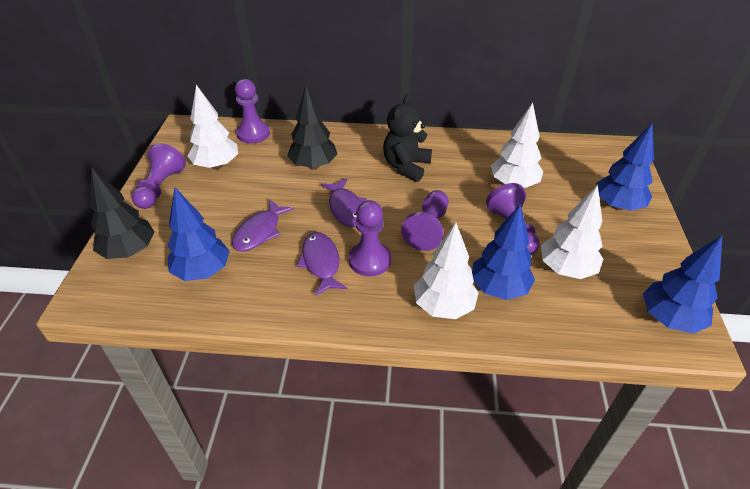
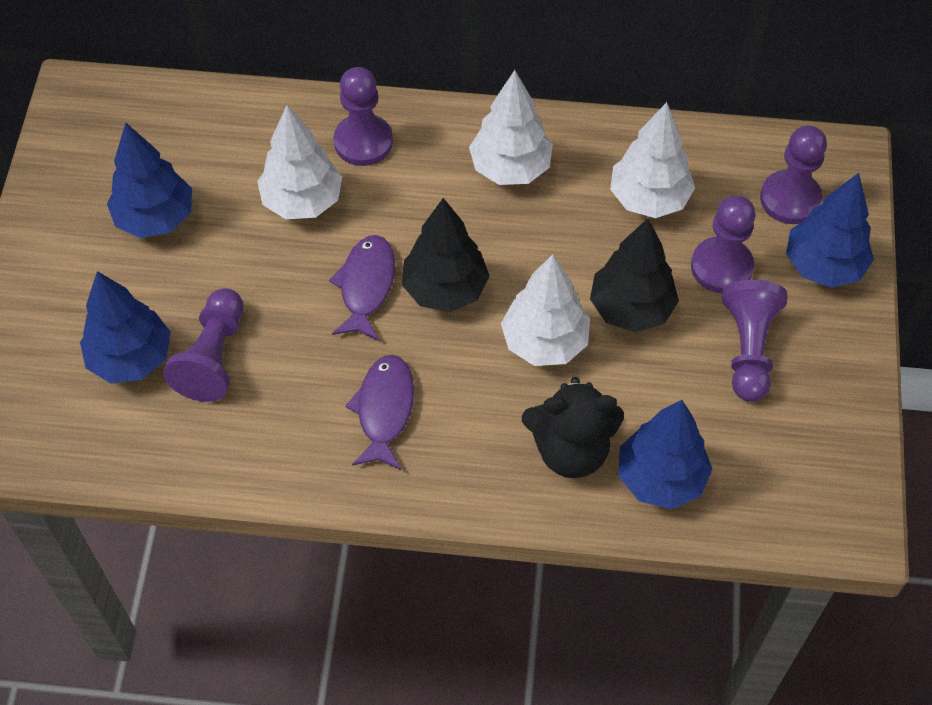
purple fish: [232,199,294,252] [297,232,347,296] [321,178,367,227] = 3 -> [329,235,395,341] [345,355,414,470] = 2

